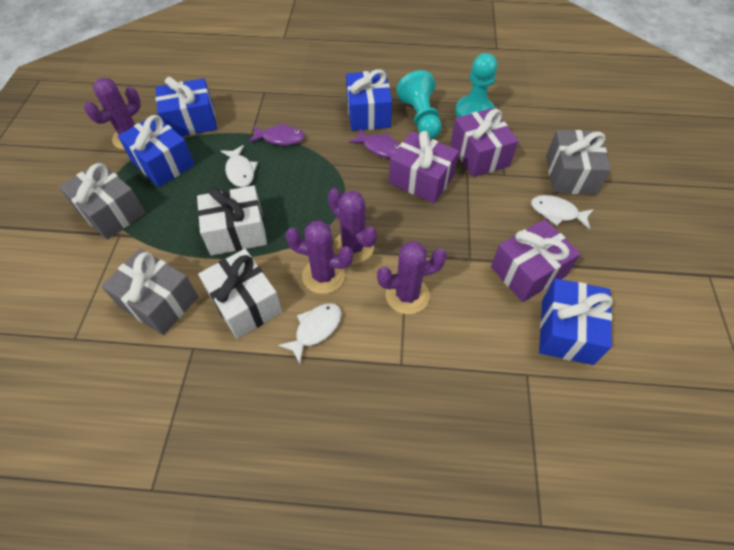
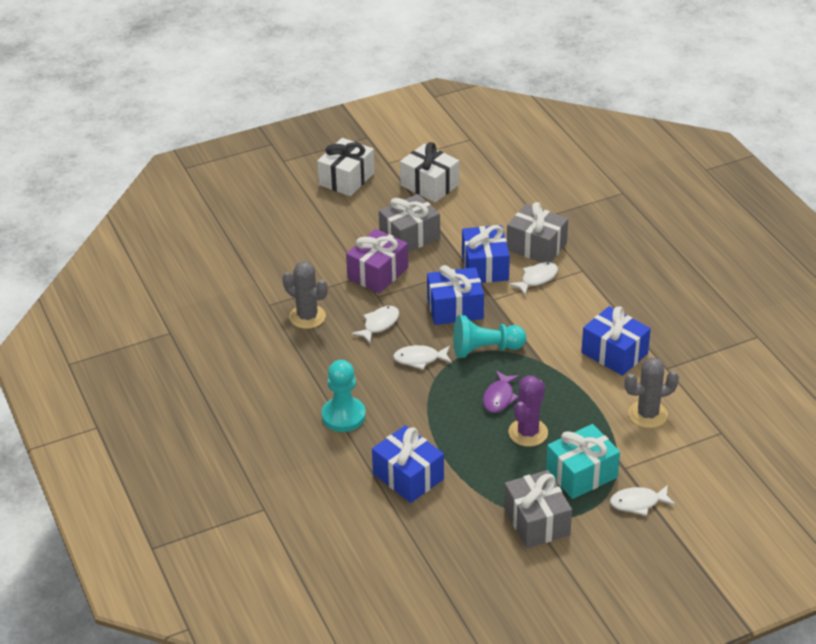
grey cactus: none = 0 -> [283,261,328,329] [624,357,679,428] = 2
purple cactus: [85,78,141,150] [285,220,353,294] [328,188,377,264] [377,241,447,314] = 4 -> [508,375,548,447] = 1
purple fish: [249,123,305,145] [349,128,400,158] = 2 -> [483,371,520,413] = 1
purple gift: [389,131,459,203] [451,108,518,177] [491,219,581,302] = 3 -> [346,229,408,293] = 1
turquoise gift: none = 0 -> [546,424,620,499] = 1
white fish: [221,145,258,187] [278,303,342,364] [531,195,594,229] = 3 -> [351,306,399,343] [393,345,452,370] [509,262,558,295] [610,485,675,516] = 4

